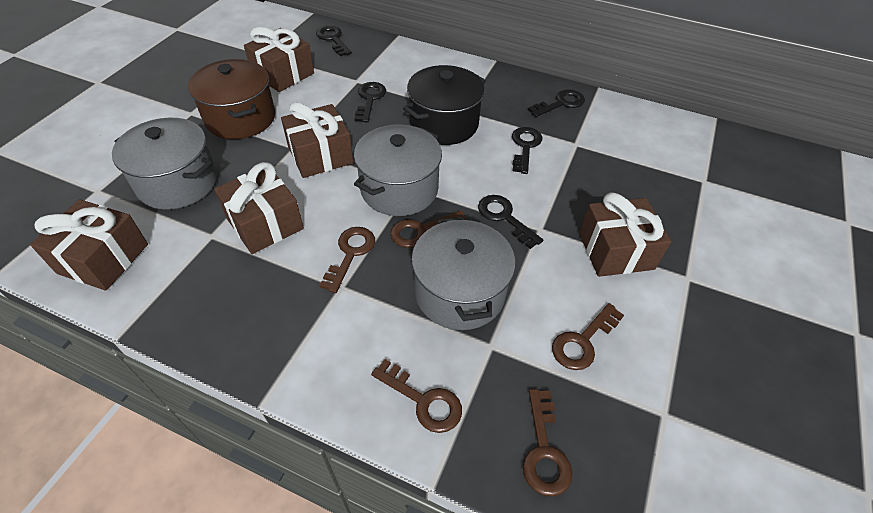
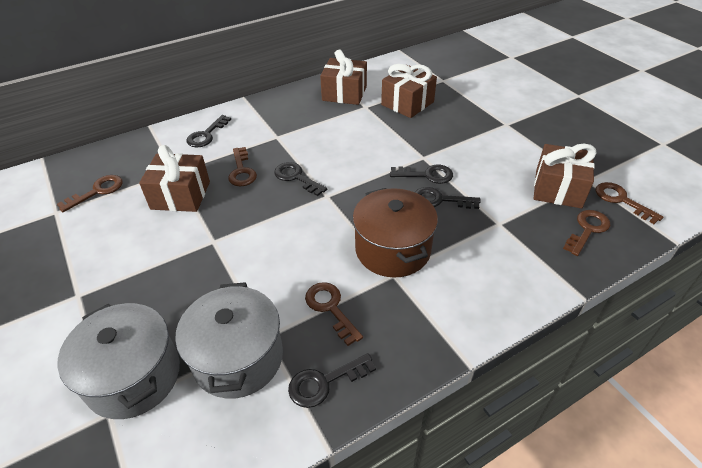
black pot: [403,65,486,145] = 1 -> none = 0
brown gift: [30,199,148,291] [214,162,304,254] [244,27,314,92] [281,102,354,178] [579,192,671,277] = 5 -> [139,145,210,212] [320,50,367,105] [381,64,437,118] [534,143,597,209] = 4
grey pot: [112,118,217,210] [354,124,442,216] [411,217,515,330] = 3 -> [58,303,180,419] [175,282,283,399] = 2

